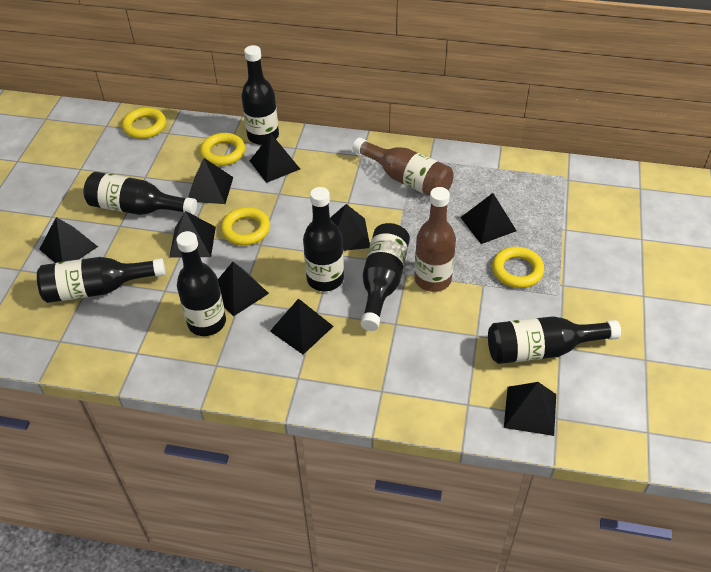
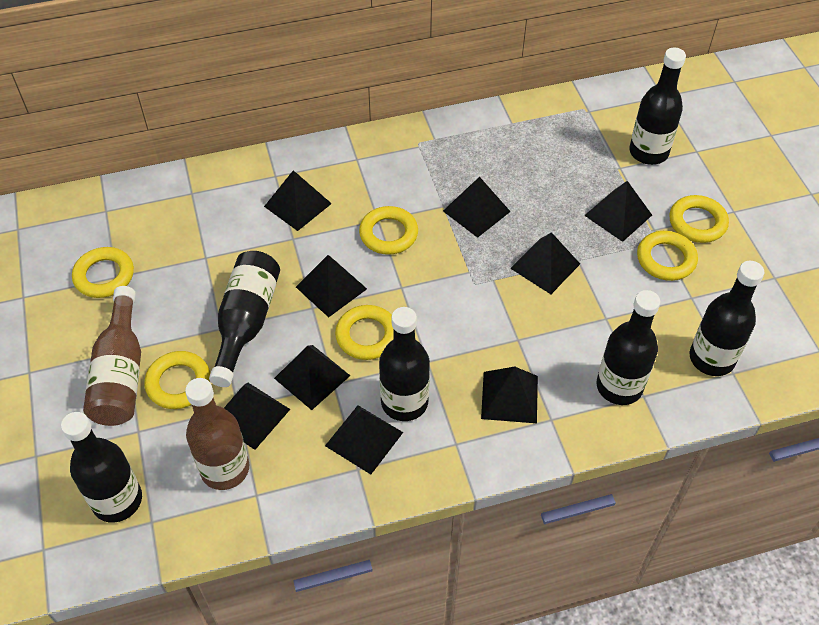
black bottle: [37,257,165,303] [84,172,197,215] [176,231,226,336] [241,45,279,145] [303,187,344,291] [360,223,410,331] [488,316,621,364] = 7 -> [61,412,142,523] [209,251,280,387] [379,307,430,421] [596,290,660,405] [629,48,686,165] [690,261,764,376] = 6
yellow ring: [122,107,166,139] [200,133,245,166] [221,207,270,246] [492,247,544,288] = 4 -> [72,247,134,298] [144,351,210,409] [335,305,394,360] [359,206,418,255] [637,231,698,281] [669,195,729,243] = 6

